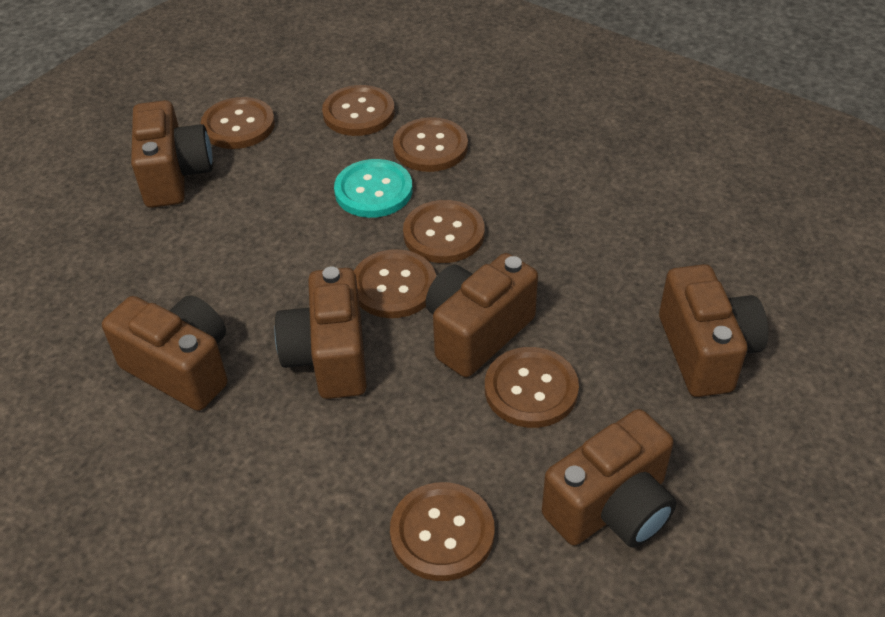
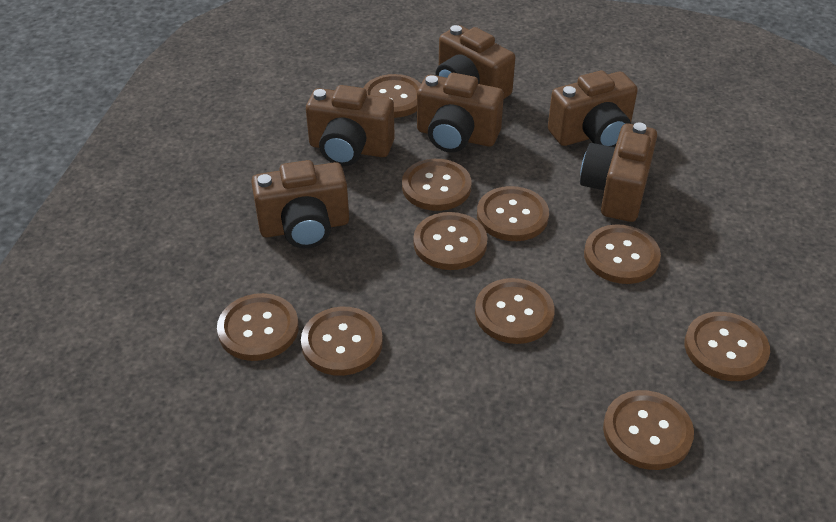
brown button: [201,97,275,149] [322,85,395,136] [354,249,436,318] [390,482,495,581] [393,117,468,172] [403,200,485,263] [485,347,579,428] = 7 -> [217,293,299,361] [301,307,383,376] [363,74,421,118] [402,159,471,211] [413,212,488,270] [475,278,555,344] [477,186,549,241] [584,224,661,284] [603,390,694,470] [684,312,770,381] = 10
turquoise button: [334,159,412,218] = 1 -> none = 0

